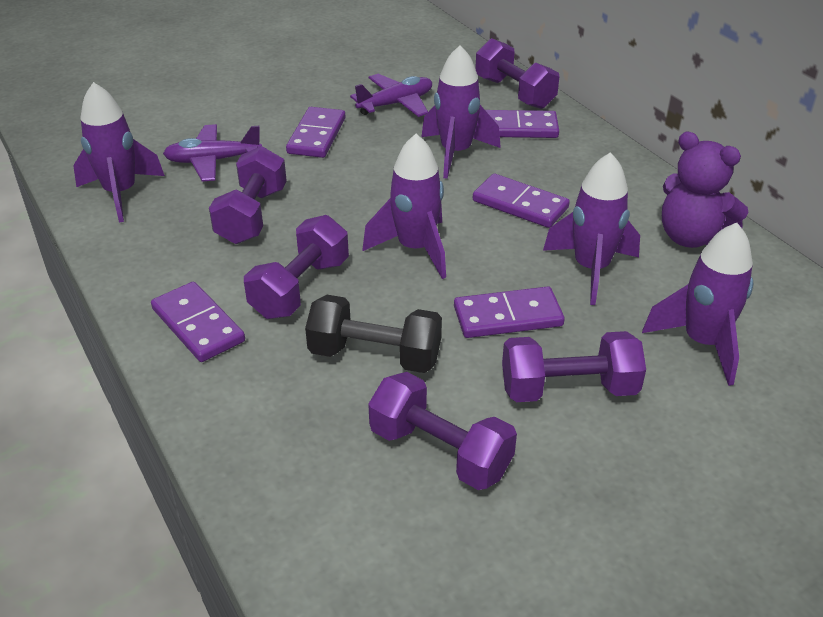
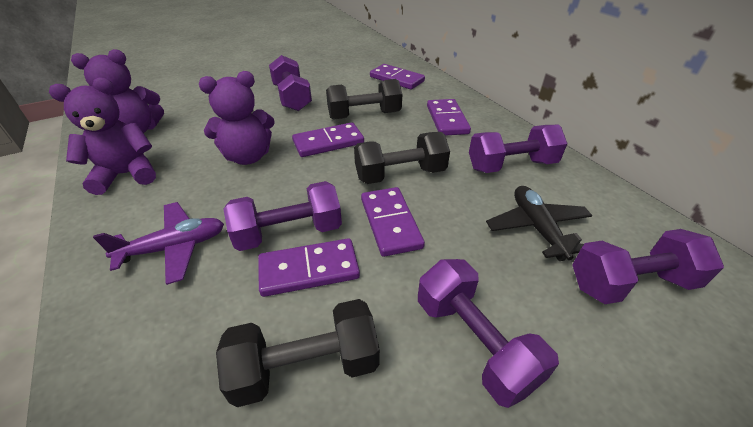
black dumbbell: [305,295,442,373] = 1 -> [216,299,380,407] [326,79,402,120] [354,132,450,184] = 3
black plane: none = 0 -> [486,186,593,261] = 1
purple plane: [163,124,262,182] [350,74,432,117] = 2 -> [93,202,224,285] = 1
purple rocket: [73,82,165,223] [362,134,446,279] [422,45,501,179] [543,152,640,305] [642,223,753,386] = 5 -> none = 0
purple teddy bear: [662,132,748,248] = 1 -> [49,78,156,195] [71,49,164,133] [199,71,275,165] = 3

